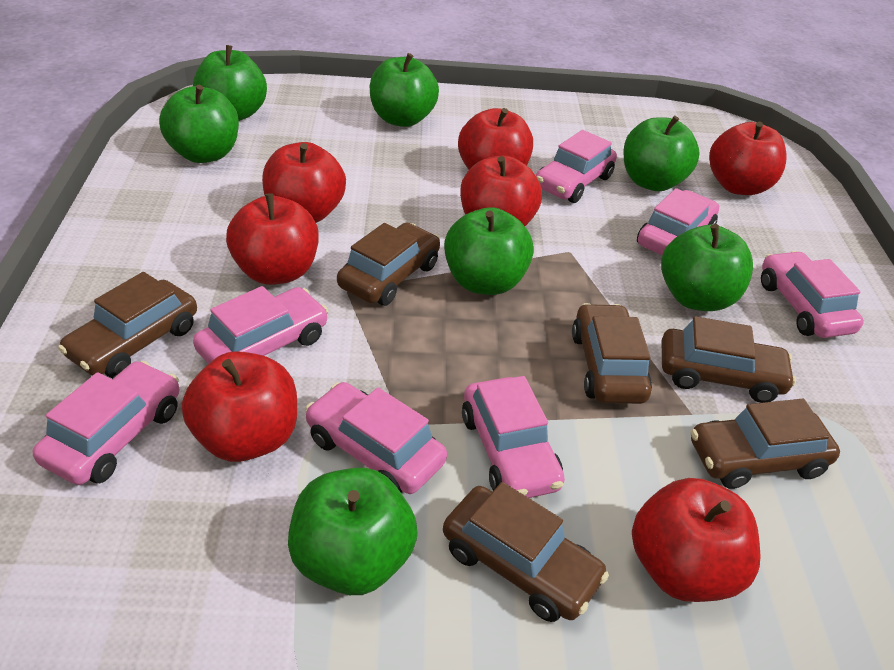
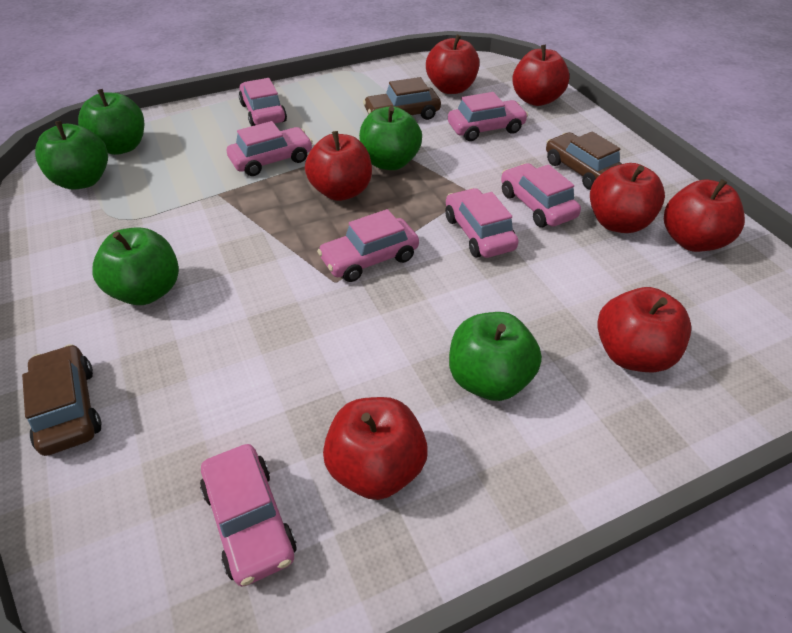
brown car: [58,272,197,378] [337,222,440,306] [443,482,609,622] [572,303,652,404] [662,316,796,403] [691,399,840,489] = 6 -> [22,344,102,456] [363,77,441,120] [546,131,622,190] = 3
green apple: [159,85,239,163] [193,45,267,121] [288,468,418,595] [370,53,439,127] [444,207,534,295] [624,116,699,191] [661,224,753,311] = 7 -> [35,121,108,190] [78,89,144,155] [92,227,179,305] [359,106,422,170] [449,312,542,401] = 5

